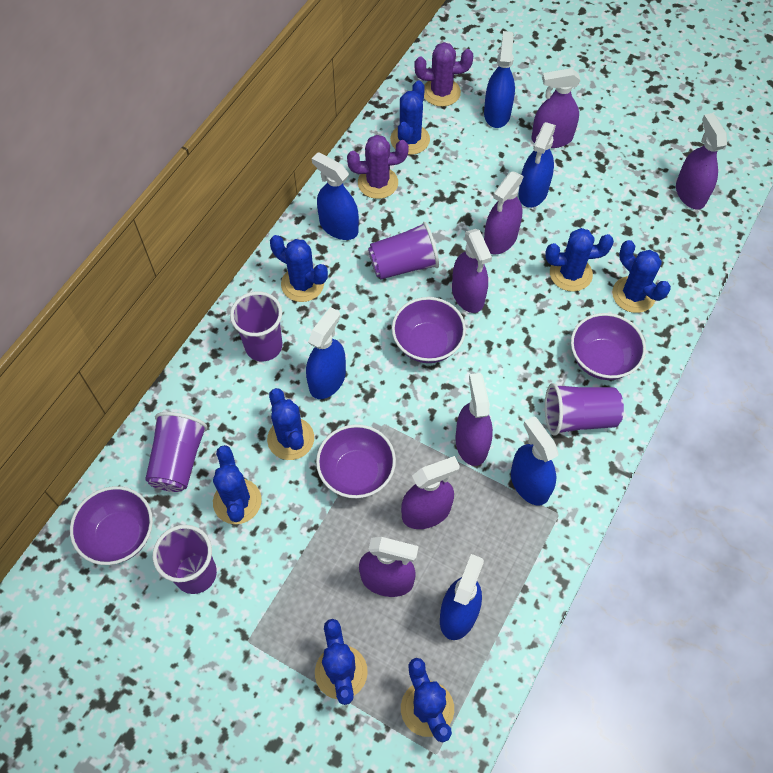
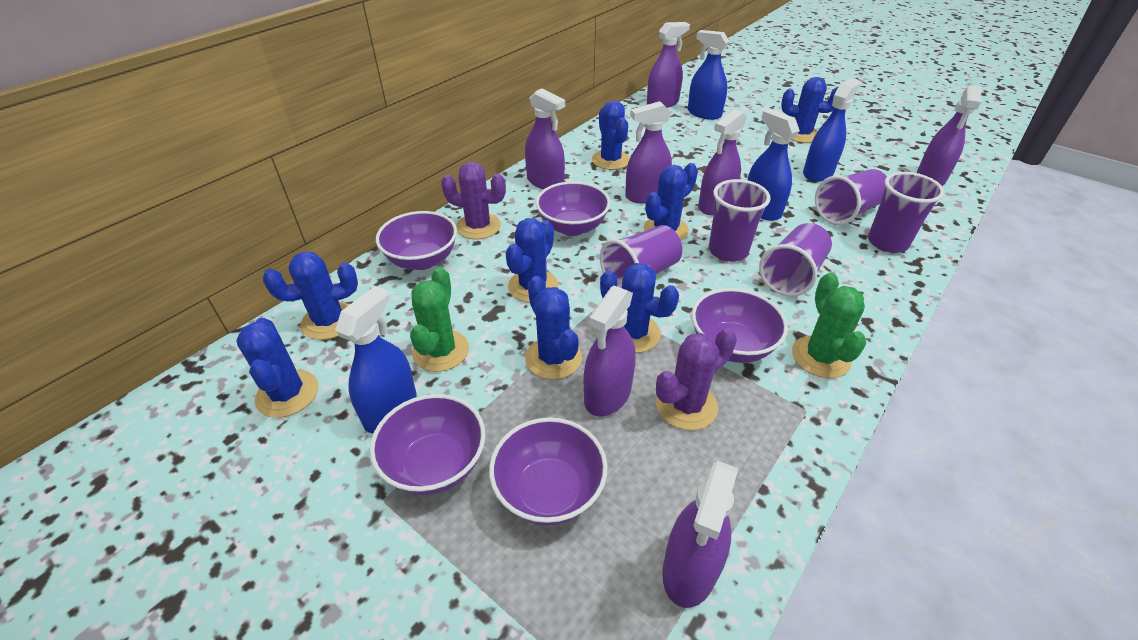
blue spray bottle: [306,307,346,399] [312,152,359,240] [440,554,484,640] [484,31,515,128] [511,416,559,505] [518,122,556,208] = 6 -> [335,286,416,433] [688,30,729,120] [748,109,800,221] [803,78,861,182] = 4
green cactus: none = 0 -> [410,267,469,372] [792,273,866,378] = 2
purple bowl: [70,486,153,565] [316,424,396,498] [392,297,466,363] [571,313,646,380] = 4 -> [370,394,485,495] [376,211,457,270] [489,417,608,525] [536,181,610,236] [692,288,788,363] = 5

